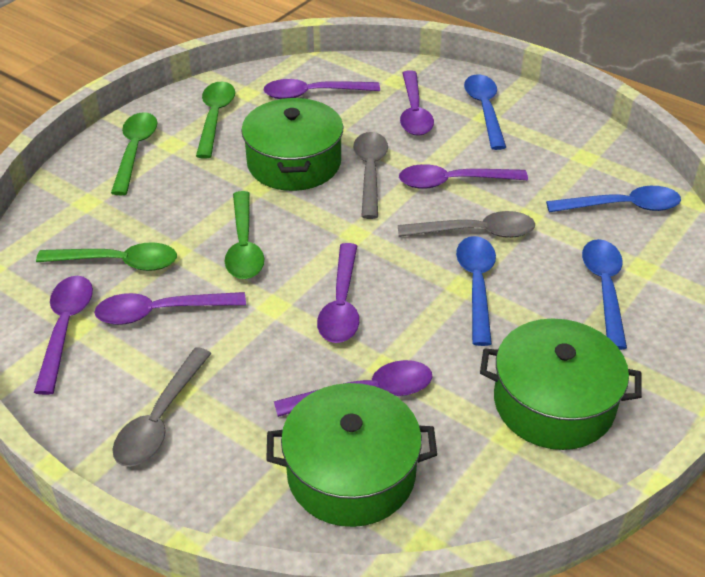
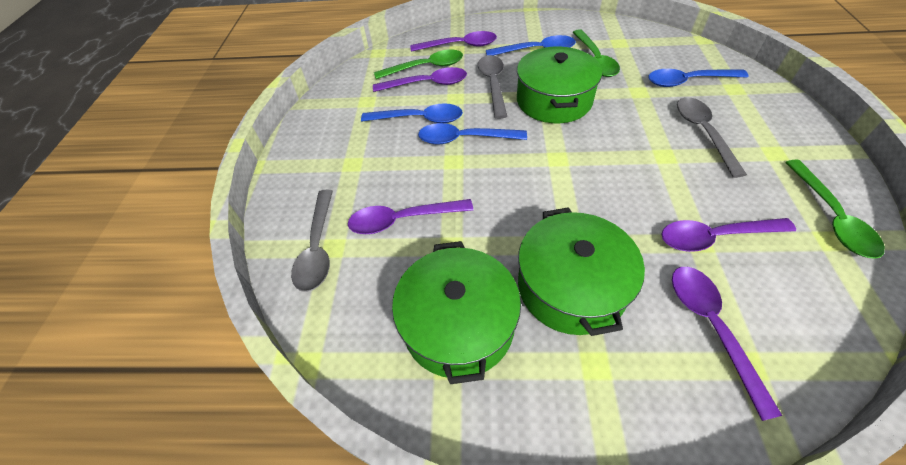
green spoon: [36,242,177,271] [111,112,157,195] [196,82,235,159] [225,191,264,279] = 4 -> [374,50,463,79] [573,29,620,77] [785,160,885,259] = 3
purple spoon: [34,276,93,395] [94,292,246,325] [263,79,380,99] [274,360,432,417] [317,243,359,343] [399,164,528,189] [400,70,434,136] = 7 -> [348,199,473,234] [373,67,467,92] [410,31,497,52] [661,218,796,252] [672,267,782,421] = 5

